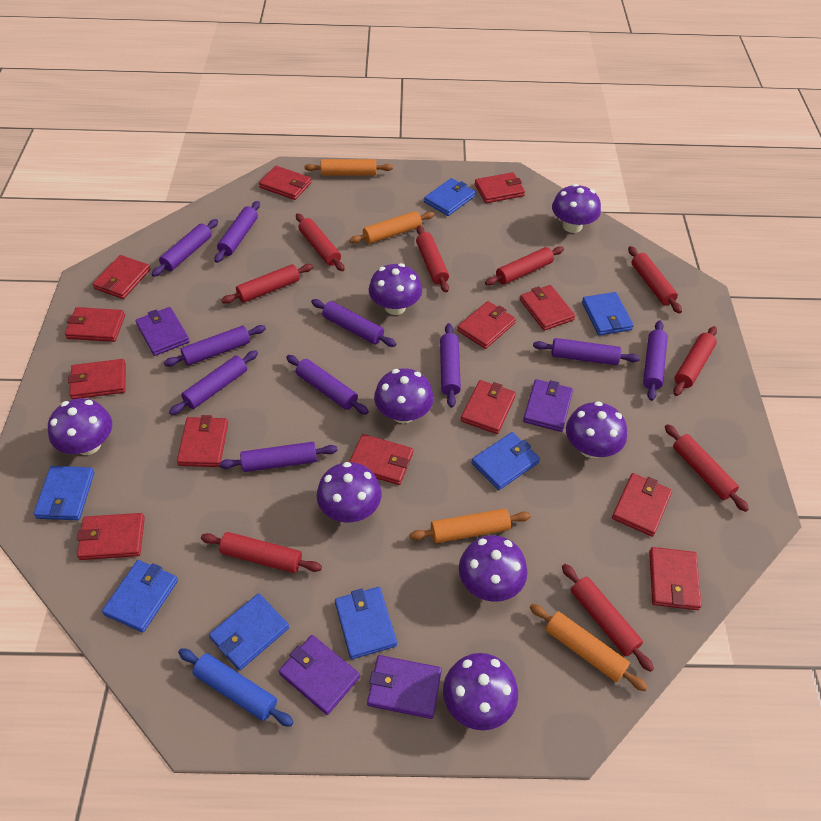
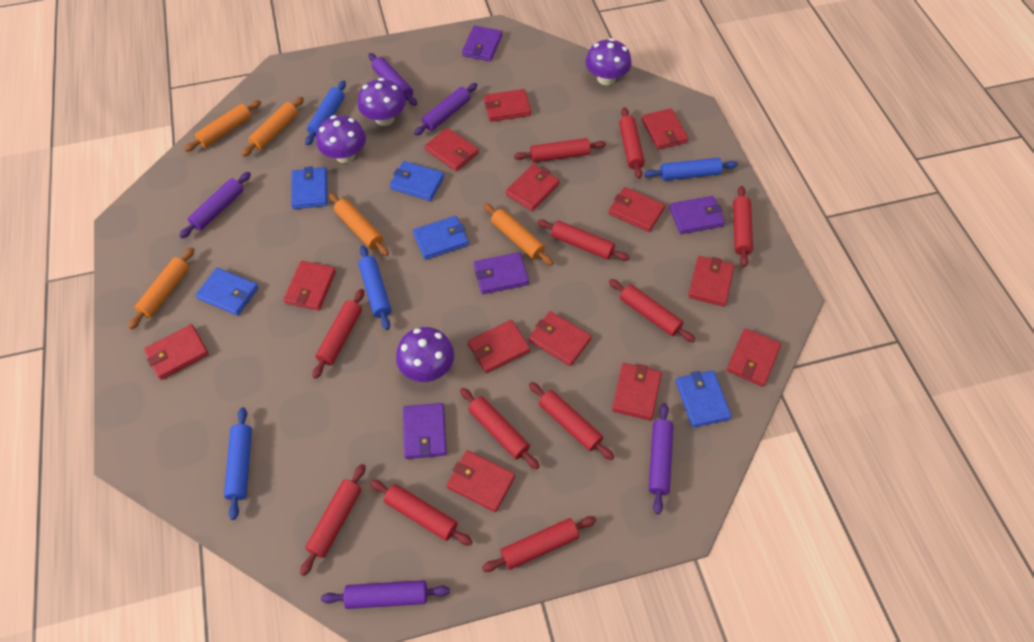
blue rolling pin: [178,648,294,727] = 1 -> [224,407,252,520] [305,80,346,146] [358,245,391,330] [644,158,738,181] = 4
blue wallet: [34,466,94,520] [102,560,178,633] [209,593,289,671] [335,587,397,659] [424,178,475,216] [472,432,540,490] [582,292,634,335] = 7 -> [195,268,259,316] [291,166,327,209] [389,161,444,201] [413,216,469,260] [676,370,732,428] = 5
orange rolling pin: [305,159,393,176] [349,211,434,244] [410,509,531,543] [530,604,648,691] = 4 -> [128,247,195,329] [184,100,261,152] [242,97,304,157] [329,193,389,256] [484,203,553,266] = 5
purple mushroom: [48,398,112,455] [317,462,382,522] [369,263,422,315] [374,368,434,424] [443,653,518,730] [459,535,527,602] [552,184,601,233] [566,401,627,458] = 8 -> [316,115,366,163] [358,78,406,126] [396,327,454,382] [585,38,632,85] = 4
purple rolling pin: [152,219,218,277] [164,325,266,366] [169,350,258,415] [215,201,260,263] [219,442,338,472] [286,355,369,415] [311,299,396,347] [440,323,461,408] [533,338,640,365] [643,321,668,401] = 10 -> [179,172,251,238] [321,580,450,609] [368,53,417,106] [414,83,477,135] [648,403,674,514] = 5
red rolling pin: [201,532,322,573] [221,264,313,304] [296,213,345,271] [416,226,449,292] [485,246,564,286] [562,564,654,672] [628,246,682,313] [665,424,749,512] [673,326,717,396] = 9 -> [300,464,366,576] [313,289,364,379] [370,480,473,546] [460,388,540,469] [482,516,596,572] [514,138,606,163] [529,382,614,460] [537,220,630,261] [609,279,696,342] [619,107,645,179] [733,186,753,267] = 11

